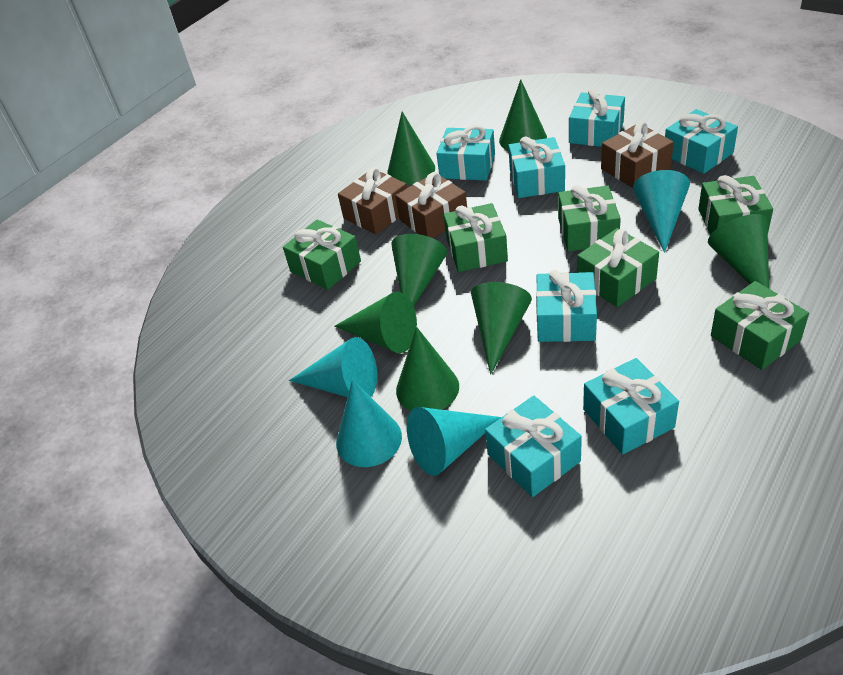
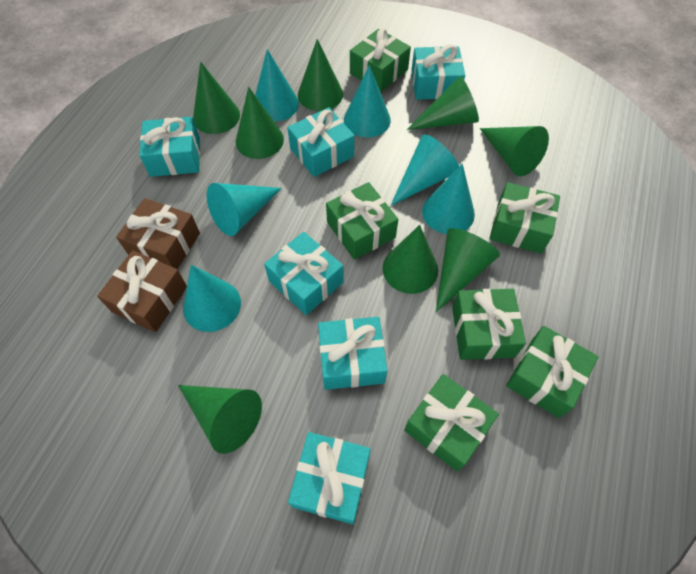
brown gift: [338,167,407,235] [395,172,467,238] [601,121,674,188] = 3 -> [97,250,187,332] [116,198,200,269] = 2
green cone: [334,292,417,353] [387,112,435,185] [392,234,447,306] [396,327,459,411] [471,282,532,375] [499,79,547,151] [708,214,769,288] = 7 -> [178,385,262,454] [193,62,240,134] [236,87,284,159] [298,39,343,111] [383,225,438,294] [407,76,479,130] [436,228,500,312] [480,126,549,176] = 8
turquoise cone: [289,337,377,397] [336,379,402,467] [407,407,502,476] [633,170,690,253] = 4 -> [183,265,241,332] [206,183,282,236] [255,49,299,122] [344,65,391,138] [391,135,459,206] [422,163,475,234] = 6
turquoise gift: [436,125,495,181] [485,396,582,497] [508,136,565,198] [536,270,597,342] [569,88,625,147] [583,358,679,454] [665,109,738,174] = 7 -> [139,117,200,177] [264,232,344,315] [287,107,355,177] [288,432,371,524] [318,317,388,390] [411,44,465,100] = 6

